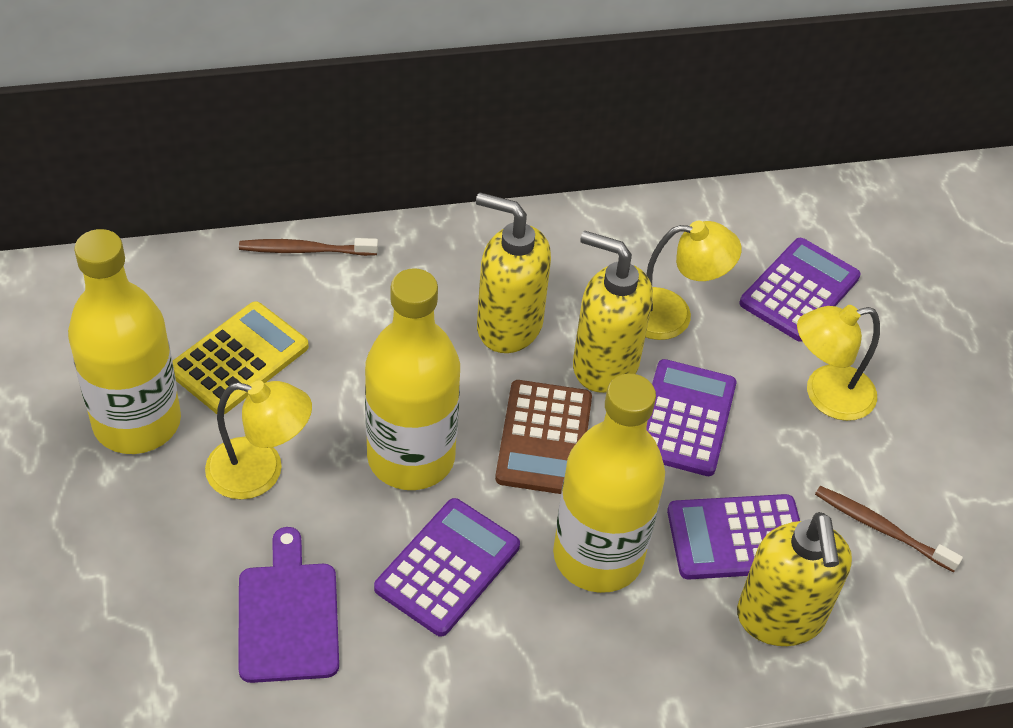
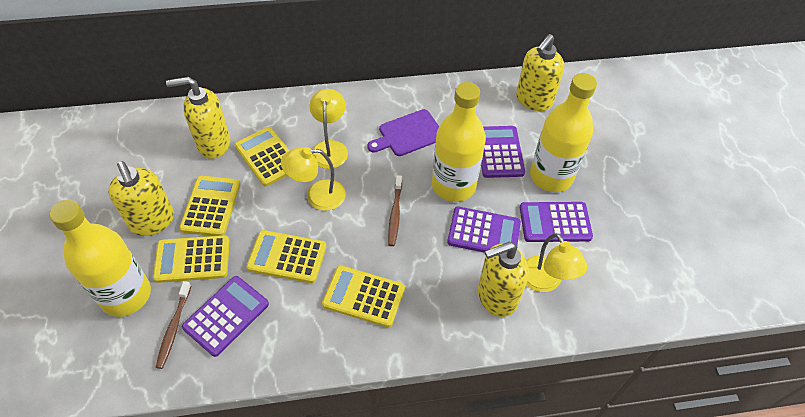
brown calculator: [495,380,592,494] = 1 -> none = 0
yellow calculator: [173,301,309,414] = 1 -> [153,235,230,283] [179,176,240,236] [235,127,290,186] [246,230,326,283] [322,265,405,328] = 5
yellow soap dispenser: [476,193,551,353] [573,231,653,393] [737,512,852,646] = 3 -> [108,161,174,236] [166,77,230,159] [478,242,529,317] [516,34,564,111] = 4

